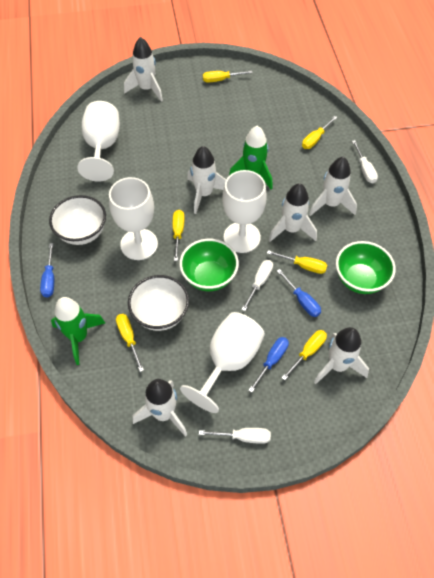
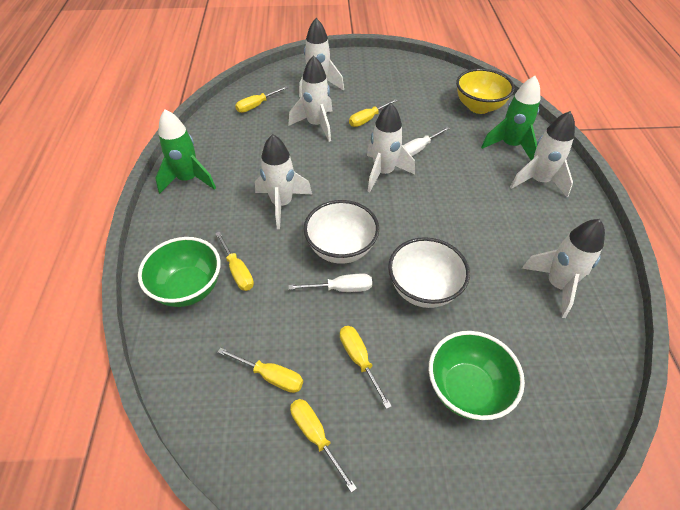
blue screwdriver: [40,243,54,298] [248,337,289,392] [277,269,321,317] = 3 -> none = 0
white goblet: [77,101,120,182] [109,177,158,260] [180,312,265,413] [222,170,267,253] = 4 -> none = 0
white screwdriver: [199,428,271,444] [242,260,273,311] [352,140,378,183] = 3 -> [288,274,372,292] [403,127,450,156] = 2
yellow bowl: none = 0 -> [456,68,515,114] = 1

